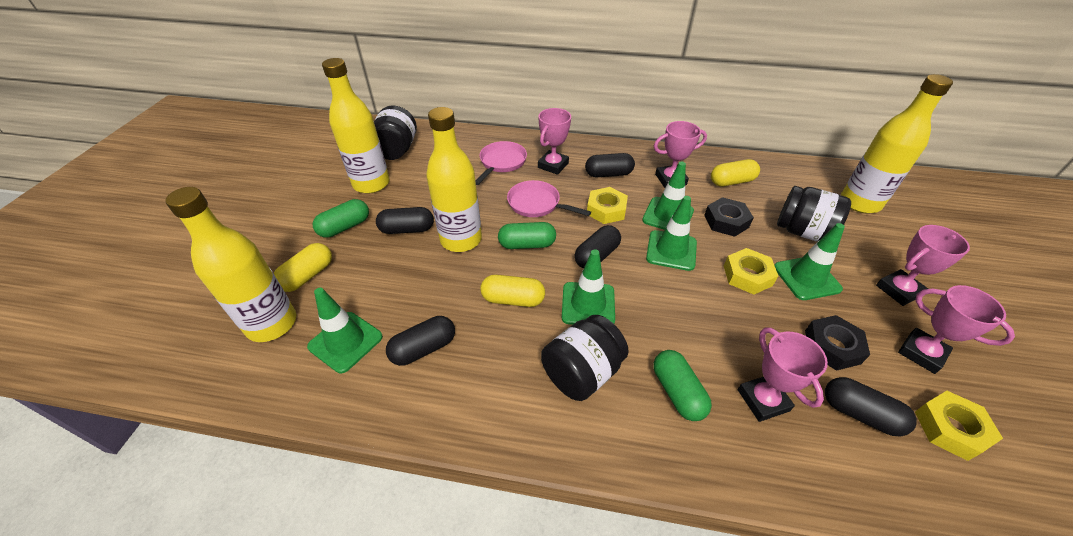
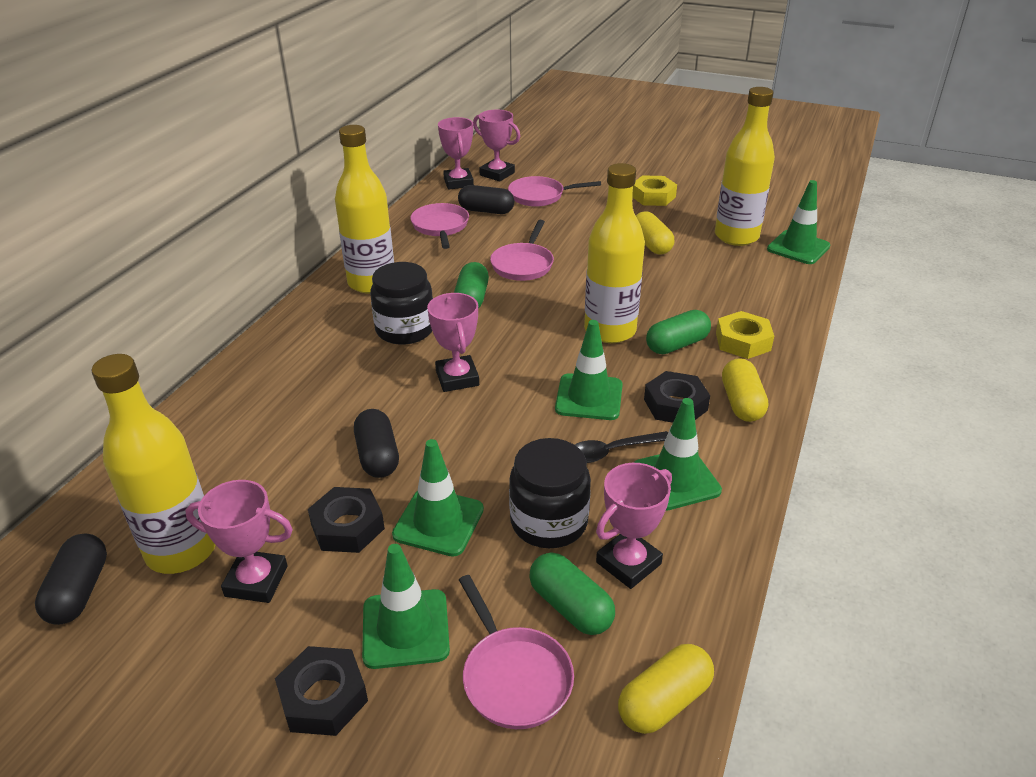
black capsule: [376,207,434,234] [386,316,455,366] [575,225,621,268] [585,153,635,177] [825,377,916,436] = 5 -> [35,534,107,625] [354,409,399,478] [458,185,514,214] = 3
black jar: [374,106,417,160] [541,315,628,401] [777,186,851,242] = 3 -> [370,262,433,345] [509,438,591,548] = 2
black nut: [704,197,754,237] [805,315,870,371] = 2 -> [275,646,368,736] [308,487,385,553] [644,371,710,423] = 3
black spoon: none = 0 -> [575,431,668,463] = 1
pink pan: [475,141,527,185] [507,180,591,217] = 2 -> [410,203,469,249] [459,575,574,729] [490,220,554,281] [508,176,601,207] = 4
yellow nut: [587,187,628,224] [724,248,778,295] [915,391,1003,461] = 3 -> [632,175,677,206] [716,311,774,359] = 2

